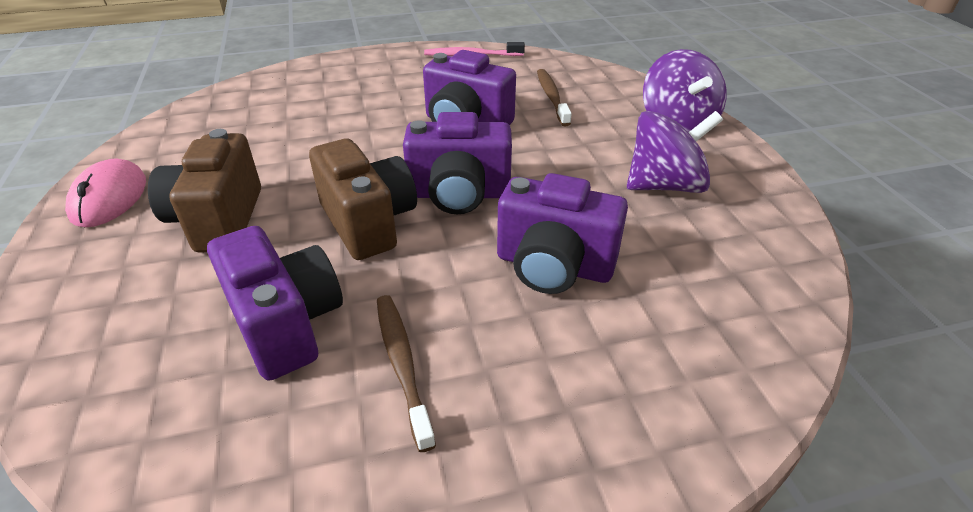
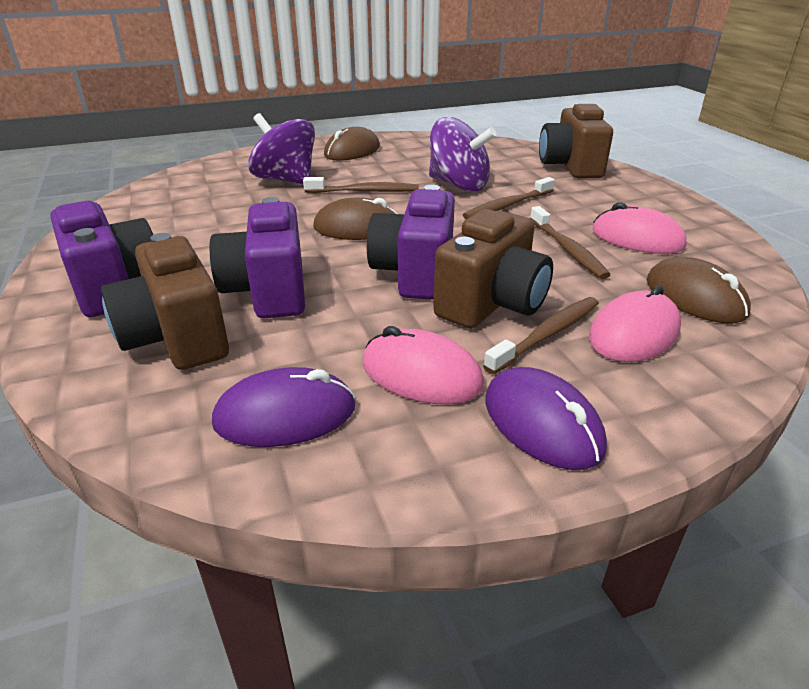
brown camera: [148,129,261,253] [309,139,417,260] = 2 -> [101,233,229,370] [433,209,553,328] [539,103,613,179] = 3
brown mouse: none = 0 -> [313,198,397,240] [324,127,380,161] [646,257,751,323] = 3
brown toothbrush: [377,295,436,452] [537,69,572,127] = 2 -> [303,177,419,193] [463,177,555,219] [483,297,599,374] [530,206,610,279] = 4
pink mouse: [65,158,146,227] = 1 -> [363,326,484,404] [589,285,681,362] [592,202,687,254] = 3
pink toothbrush: [424,42,525,56] = 1 -> none = 0
purple camera: [207,226,343,381] [403,112,512,214] [423,50,516,125] [497,173,628,294] = 4 -> [51,201,154,317] [209,197,305,318] [367,185,455,300] = 3
purple mouse: none = 0 -> [212,367,356,447] [485,367,607,470] = 2

